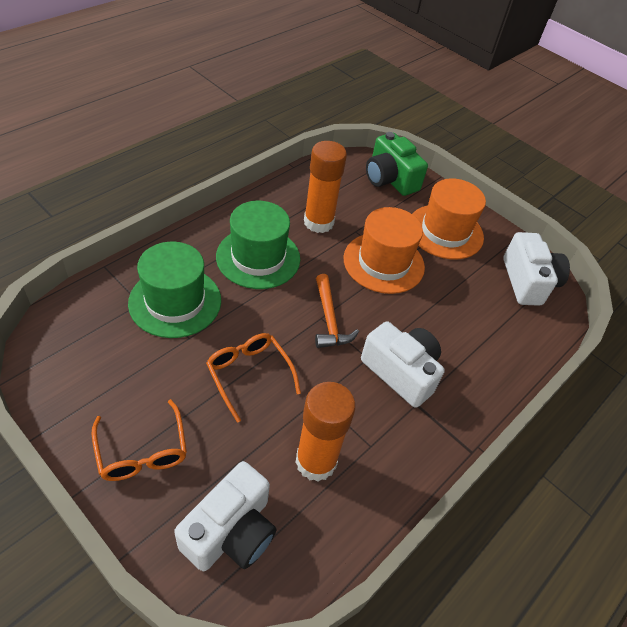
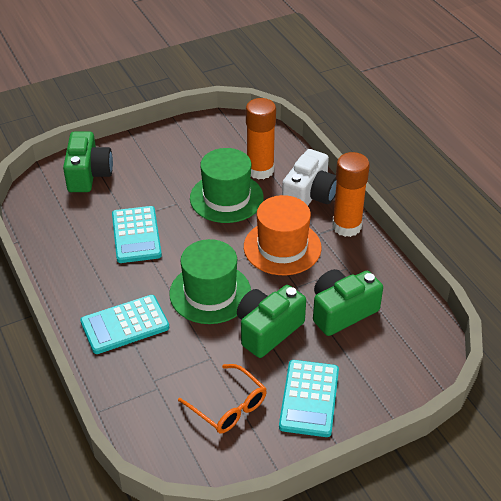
green camera: [366,132,428,196] = 1 -> [63,131,113,192] [237,285,306,358] [313,269,383,336] = 3
orange glasses: [92,399,187,481] [206,333,301,423] = 2 -> [178,364,267,434] = 1
orange hammer: [315,274,359,348] = 1 -> none = 0
orange hat: [344,207,425,294] [412,178,486,259] = 2 -> [244,195,322,275] = 1
turquoise calculator: none = 0 -> [80,295,169,354] [112,206,162,263] [279,360,339,437] = 3
white camera: [174,461,276,571] [361,321,445,408] [503,232,570,306] = 3 -> [282,149,337,206] = 1

